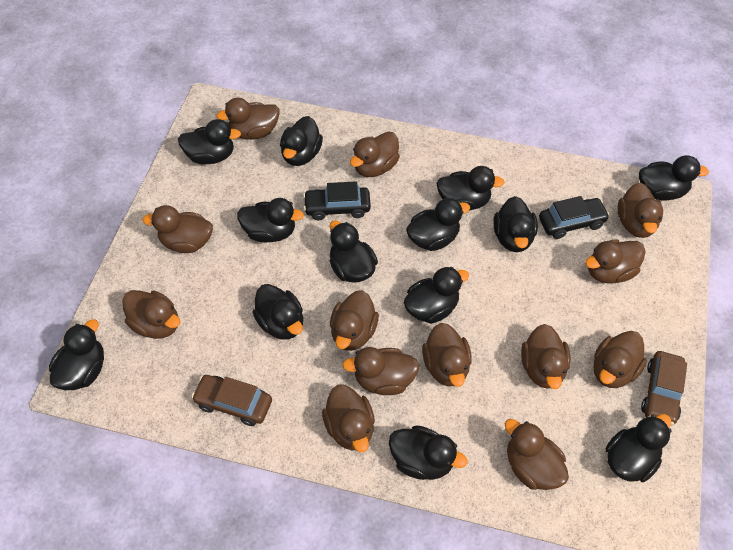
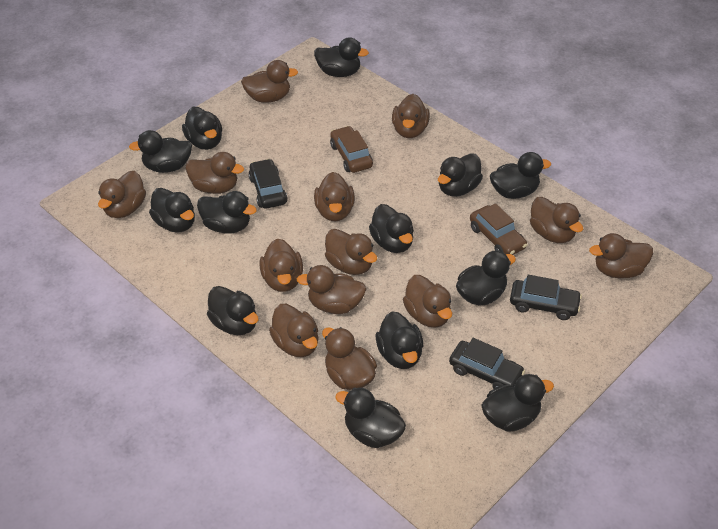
black car: [303,181,371,220] [539,196,610,239] = 2 -> [249,159,287,209] [449,338,525,389] [510,275,582,320] = 3

